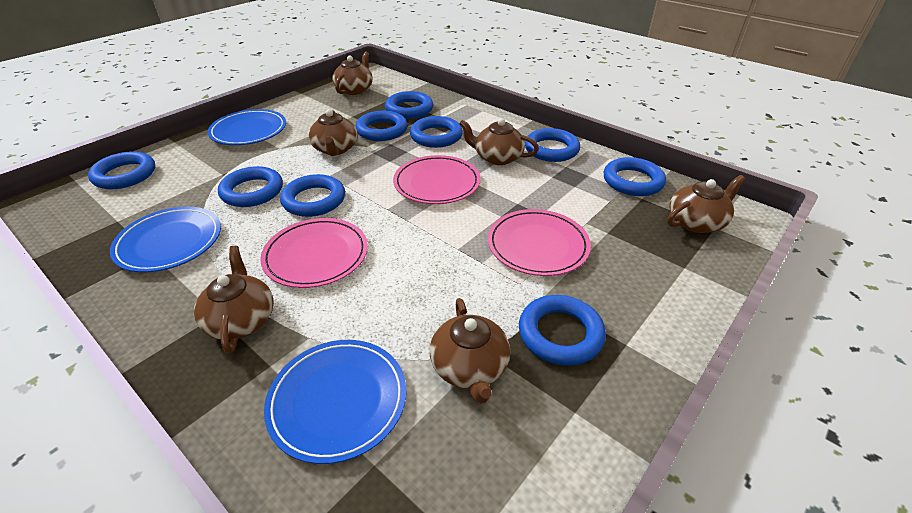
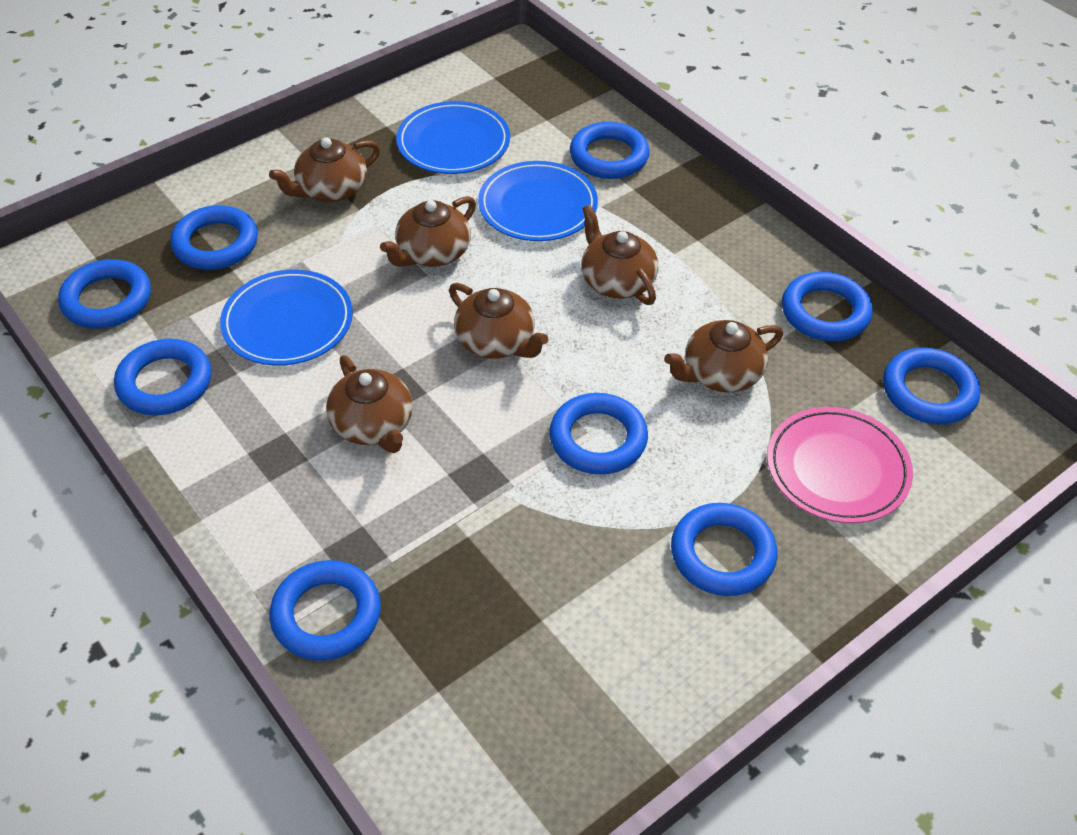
pink plate: [260,218,368,288] [393,155,481,204] [488,209,591,276] = 3 -> [767,407,913,523] = 1

